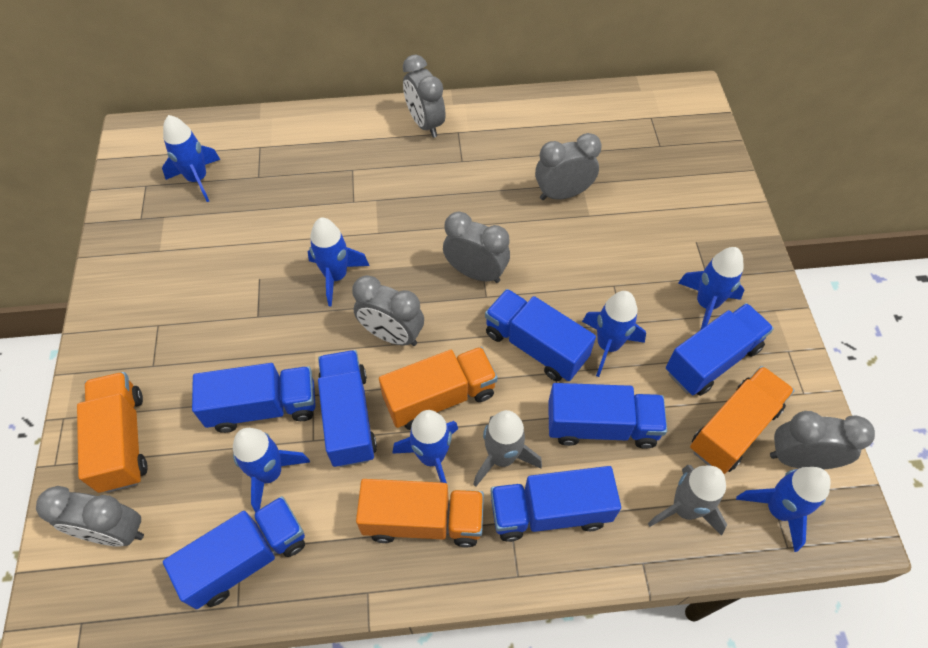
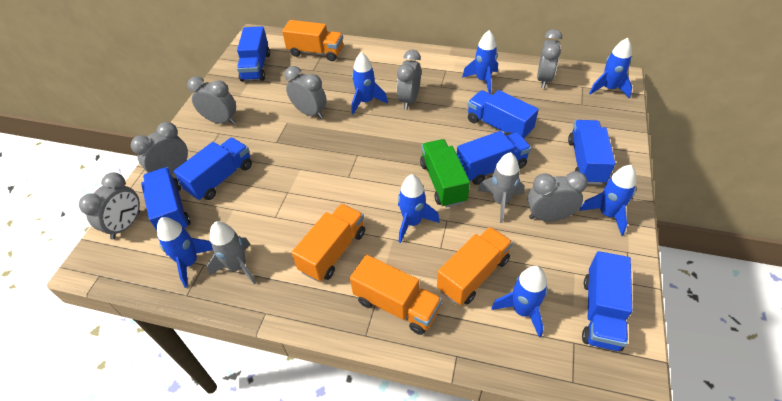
green truck: none = 0 -> [420,139,470,208] = 1
grey clock: [36,486,144,547] [352,275,424,346] [403,55,446,138] [443,211,510,283] [535,133,602,200] [770,411,875,469] = 6 -> [79,172,140,239] [131,122,188,174] [187,76,236,124] [285,66,327,119] [397,50,421,110] [527,171,588,221] [537,29,562,88] = 7

